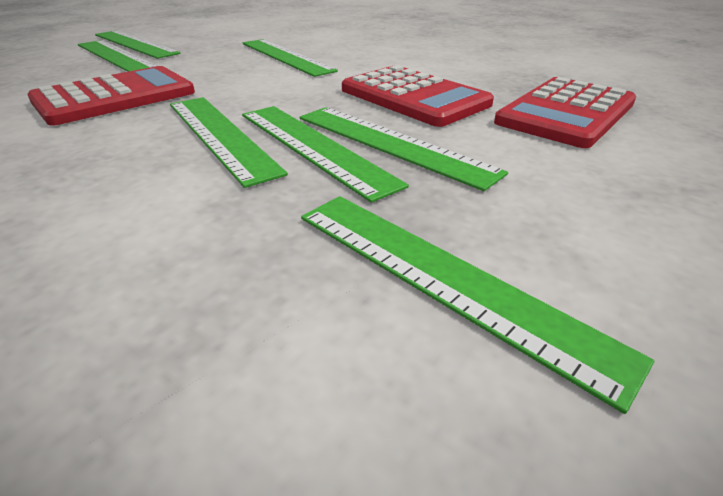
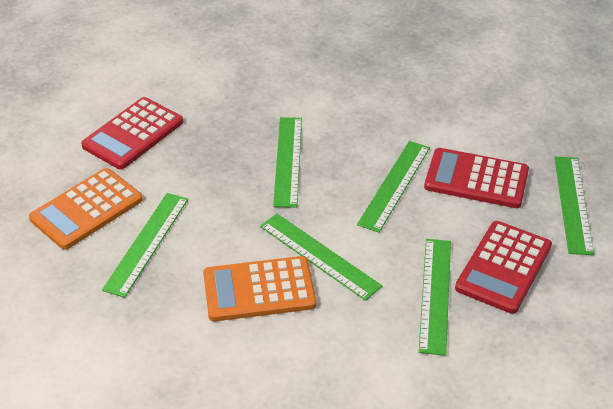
green ruler: [78,40,157,72] [95,30,181,59] [170,97,288,188] [242,106,409,203] [243,39,338,77] [300,107,508,191] [301,196,654,414] = 7 -> [102,193,188,298] [260,214,382,301] [273,117,302,208] [357,141,430,233] [419,239,451,356] [554,157,594,255] = 6
orange calculator: none = 0 -> [29,168,143,250] [203,256,317,321] = 2

